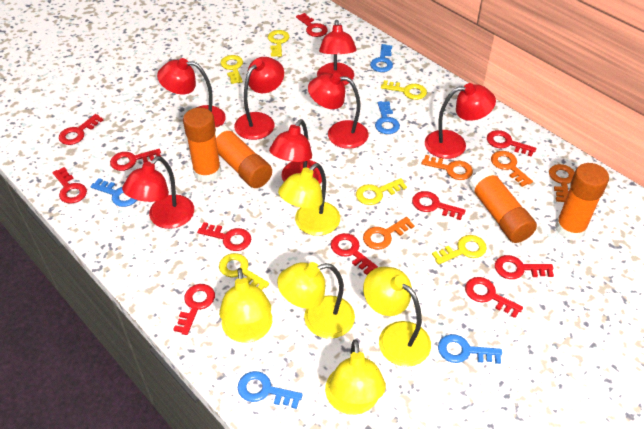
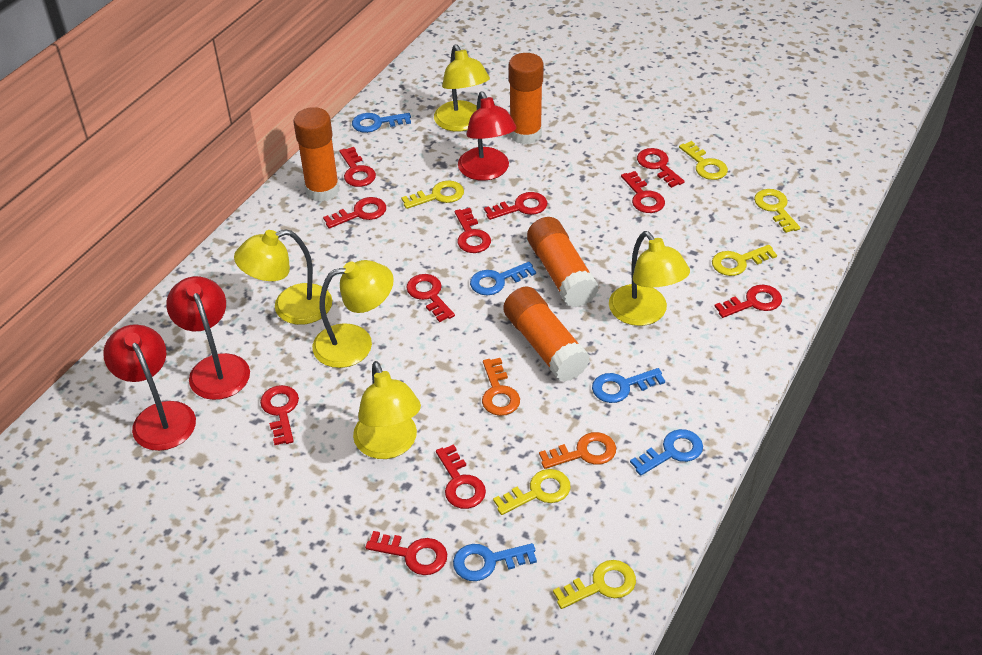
orange key: [363,217,415,250] [421,155,473,180] [491,151,533,187] [549,164,575,203] = 4 -> [482,358,520,416] [539,432,616,469] = 2
red lamp: [122,156,194,229] [157,58,226,128] [234,57,284,140] [269,119,322,183] [308,72,368,149] [317,20,357,85] [425,83,496,159] = 7 -> [103,324,196,451] [166,276,250,400] [458,91,517,181] = 3

